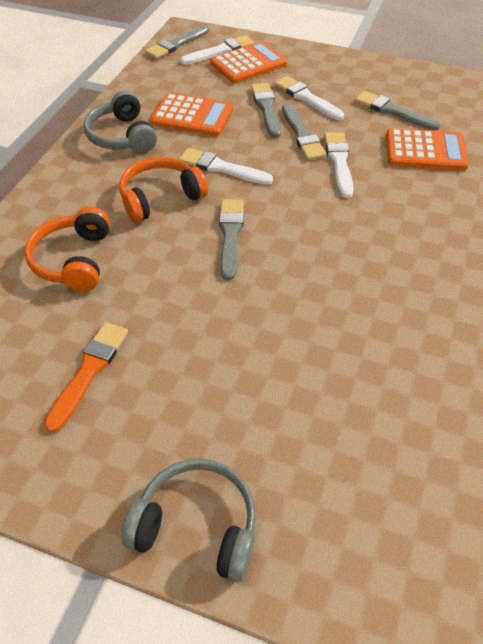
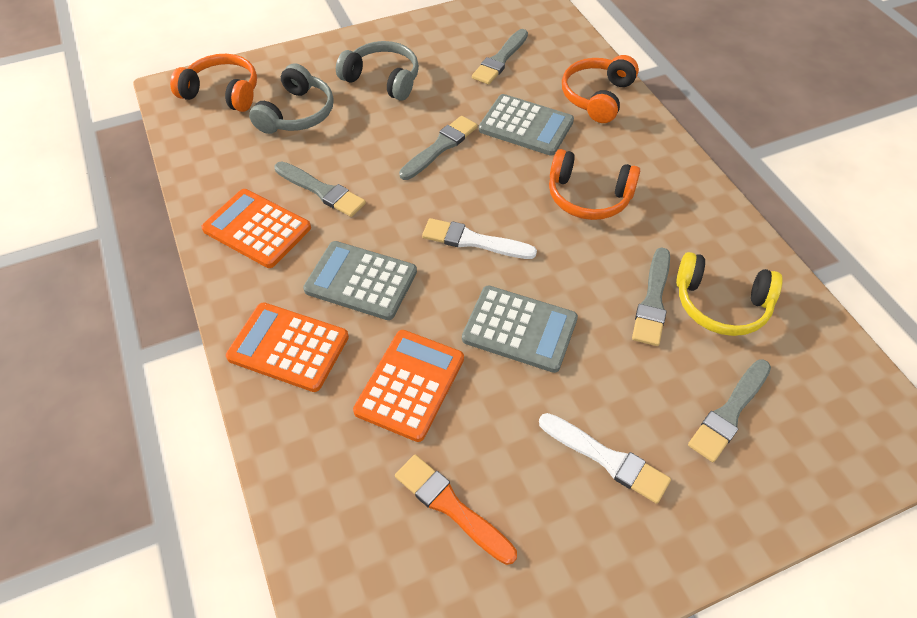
grey calculator: none = 0 -> [303,241,417,320] [462,286,578,373] [479,94,574,156] = 3
orange headphones: [25,207,110,292] [119,157,208,222] = 2 -> [170,54,257,112] [549,149,640,220] [562,55,639,123] = 3
white brush: [179,148,273,185] [181,35,254,65] [275,76,344,120] [324,132,354,198] = 4 -> [422,218,537,259] [539,413,671,504] = 2
yellow headphones: none = 0 -> [676,252,783,336] = 1

